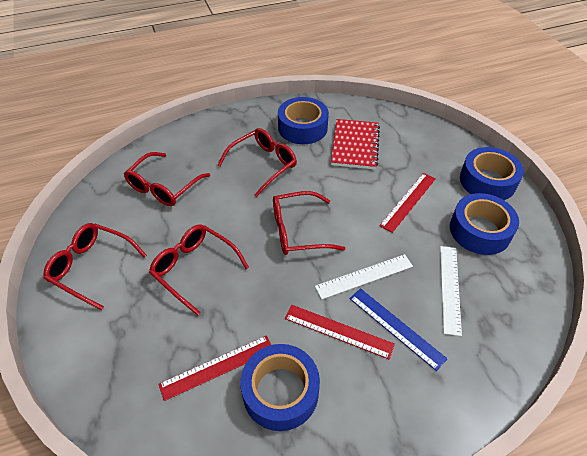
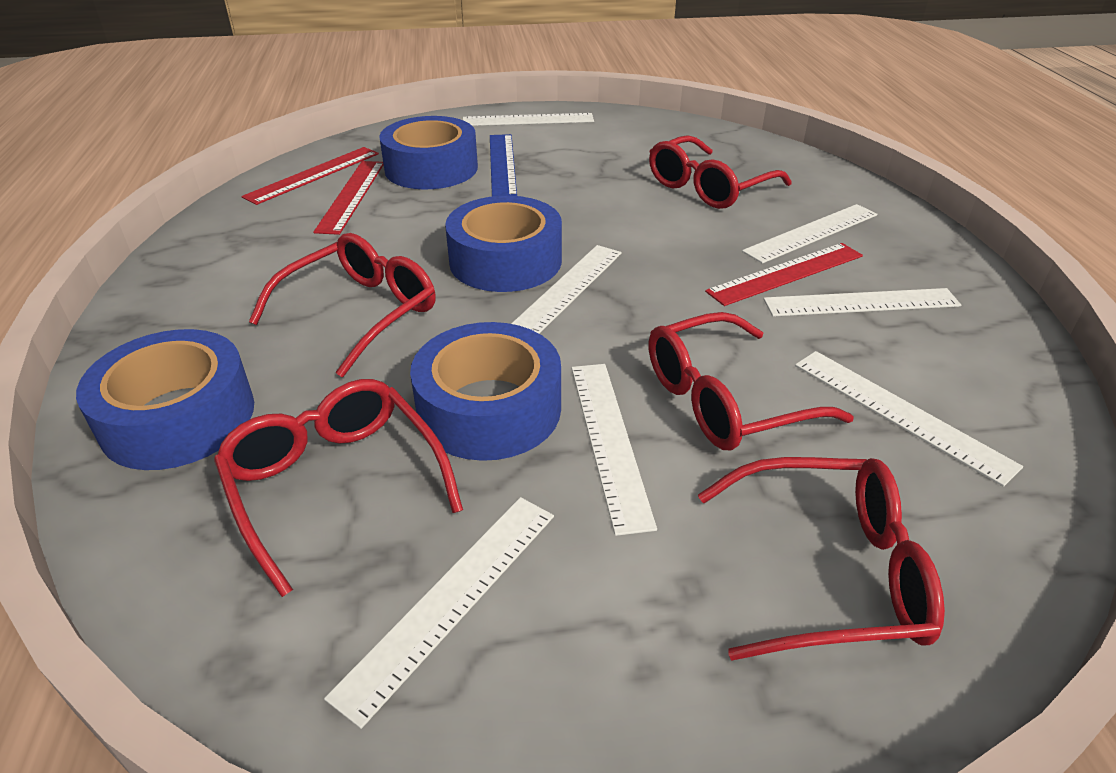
red notebook: [331,119,380,169] = 1 -> none = 0
white ruler: [315,254,413,299] [440,246,462,336] = 2 -> [324,497,554,729] [463,113,594,126] [511,245,622,334] [571,364,657,536] [742,204,878,264] [763,288,961,317] [795,351,1023,487] = 7

